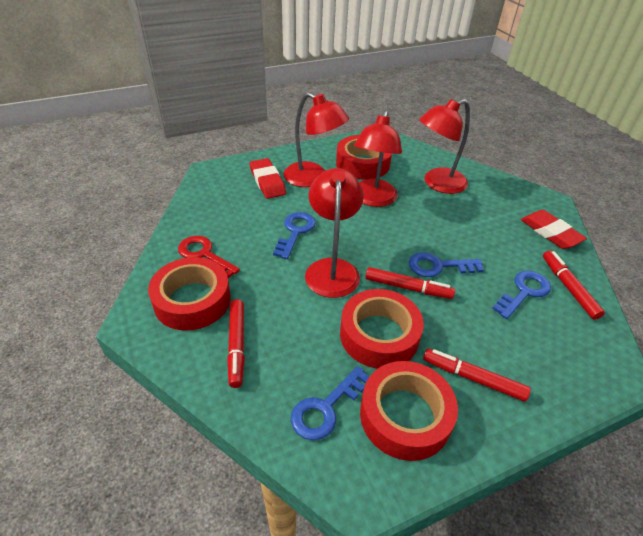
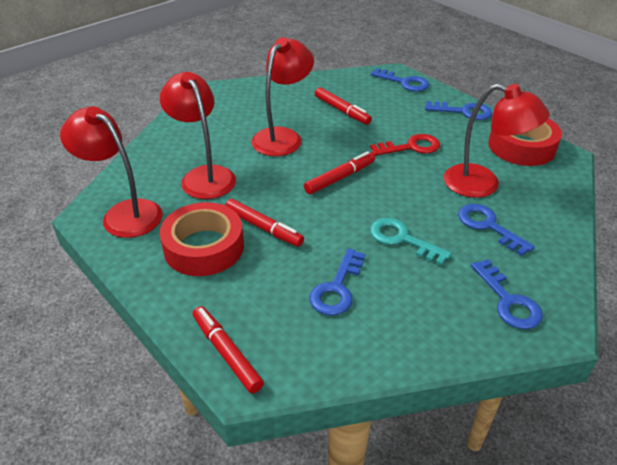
blue key: [273,212,316,259] [291,366,369,440] [409,252,484,277] [492,271,551,319] = 4 -> [309,248,365,316] [370,68,429,92] [425,101,492,120] [458,204,535,256] [471,259,543,329] = 5
red eraser: [250,158,286,199] [521,210,587,249] = 2 -> none = 0
red tape: [148,257,231,331] [336,135,392,180] [340,289,424,369] [360,361,458,461] = 4 -> [159,202,244,276] [488,118,562,166] = 2
turquoise key: none = 0 -> [370,218,452,265] = 1

